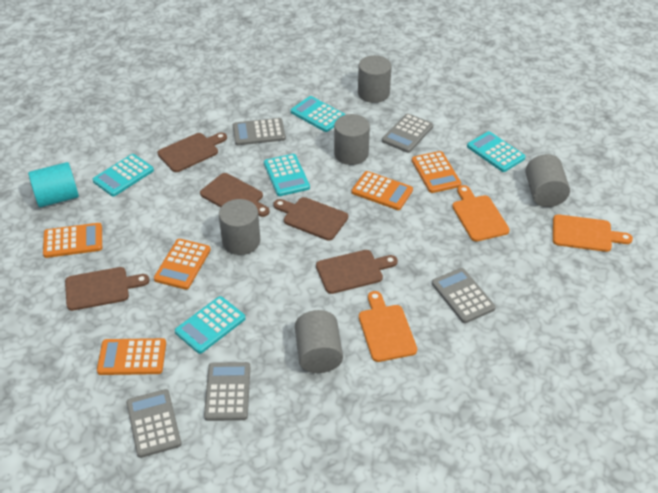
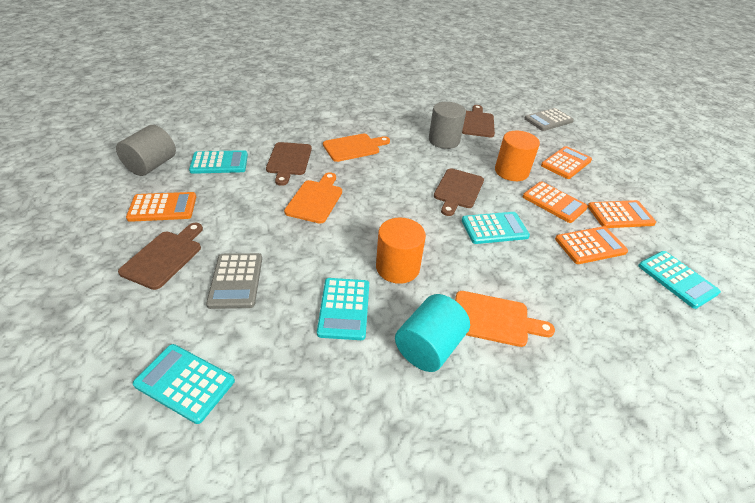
brown cutting board: [65,267,149,311] [158,132,227,172] [200,173,270,217] [273,197,348,241] [316,250,398,294] = 5 -> [118,223,203,290] [266,142,312,186] [434,168,484,216] [462,105,495,137] = 4
grey calculator: [126,389,182,458] [204,362,251,421] [233,118,286,145] [382,113,433,153] [432,268,496,323] = 5 -> [206,253,262,309] [524,108,574,131] = 2
grey cylinder: [219,199,260,255] [295,310,343,373] [334,114,370,165] [358,55,392,103] [525,154,570,207] = 5 -> [116,125,176,176] [429,102,466,149] = 2
orange cylinder: none = 0 -> [376,218,426,284] [495,131,540,181] = 2

